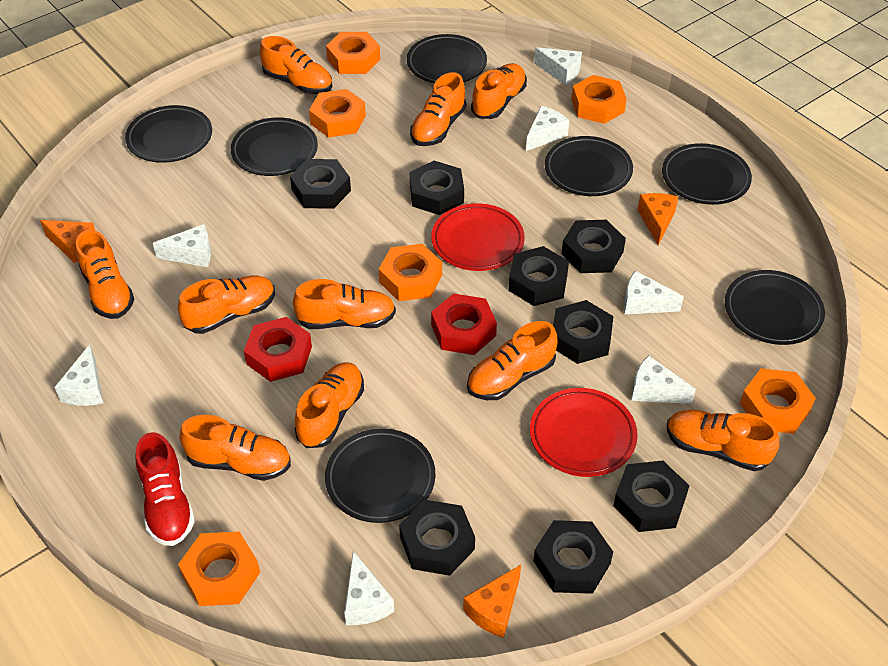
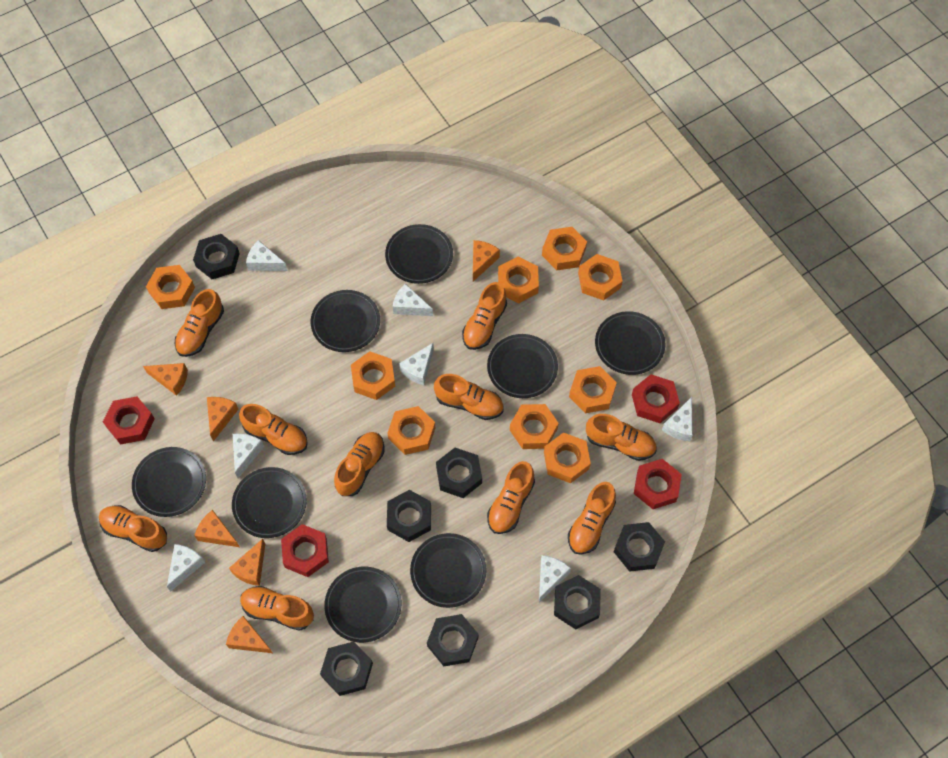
black nut: [290,159,351,209] [399,500,475,576] [410,161,464,215] [508,246,569,306] [533,520,613,594] [553,300,613,364] [561,220,626,273] [613,461,690,532] = 8 -> [193,234,240,279] [320,641,373,696] [387,490,431,542] [427,614,479,666] [436,448,482,498] [554,575,601,629] [614,522,665,572] = 7
black plate: [125,105,212,163] [231,117,318,176] [325,428,435,523] [407,34,487,83] [545,136,633,196] [662,143,752,205] [725,270,825,345] = 7 -> [132,447,206,517] [232,467,307,538] [311,290,380,352] [324,567,402,643] [385,224,453,284] [410,533,487,608] [487,334,558,398] [595,311,665,375] = 8
orange cheese: [40,220,95,263] [463,565,521,638] [637,193,678,245] = 3 -> [143,363,188,396] [194,510,240,547] [207,397,239,442] [226,616,273,653] [229,539,265,586] [473,240,500,281] = 6
orange nut: [178,532,260,606] [309,89,366,138] [326,32,380,74] [378,244,442,301] [571,75,627,124] [740,368,816,434] = 6 -> [146,265,195,309] [351,351,395,400] [388,406,435,455] [498,257,539,303] [510,404,559,449] [542,227,587,270] [544,432,591,483] [569,366,617,413] [578,254,623,300] = 9
red nut: [244,317,312,382] [431,293,497,355] = 2 -> [103,397,155,445] [281,524,329,577] [632,374,680,423] [634,459,682,509] = 4
red plate: [431,203,525,271] [530,388,638,477] = 2 -> none = 0
red shoe: [135,432,195,546] = 1 -> none = 0

